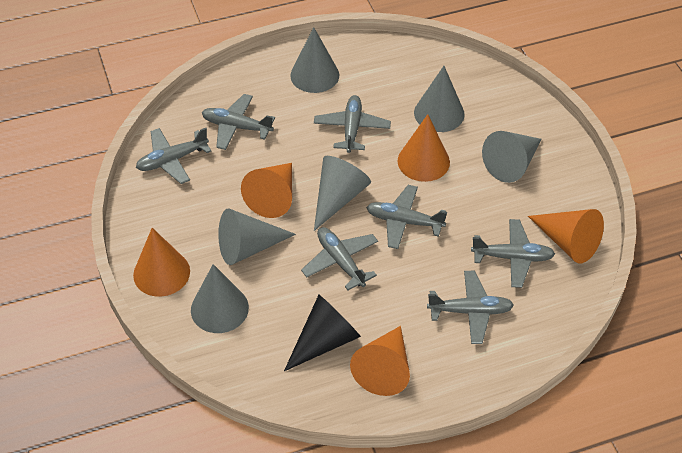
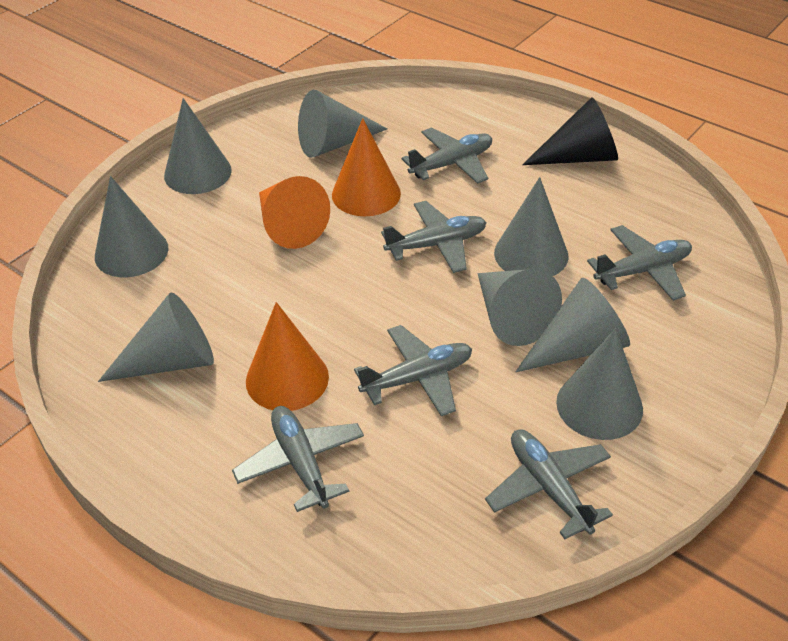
grey cone: [191,264,249,333] [218,208,296,265] [290,27,339,93] [314,156,371,231] [414,66,465,132] [482,131,542,183] = 6 -> [95,176,169,277] [98,292,214,382] [164,98,232,194] [298,90,387,158] [477,269,562,346] [494,177,568,276] [515,278,630,372] [556,328,643,440] = 8
grey plane: [136,128,211,184] [202,94,275,150] [301,227,378,290] [314,95,391,153] [366,185,447,249] [427,271,514,344] [471,219,555,288] = 7 -> [232,406,364,512] [354,325,472,416] [381,201,487,273] [402,127,492,184] [485,429,613,539] [587,225,692,301] = 6
orange cone: [133,228,190,297] [241,163,292,218] [350,326,410,396] [398,114,450,182] [528,209,604,263] = 5 -> [246,302,329,411] [259,176,330,249] [332,118,401,216] = 3

